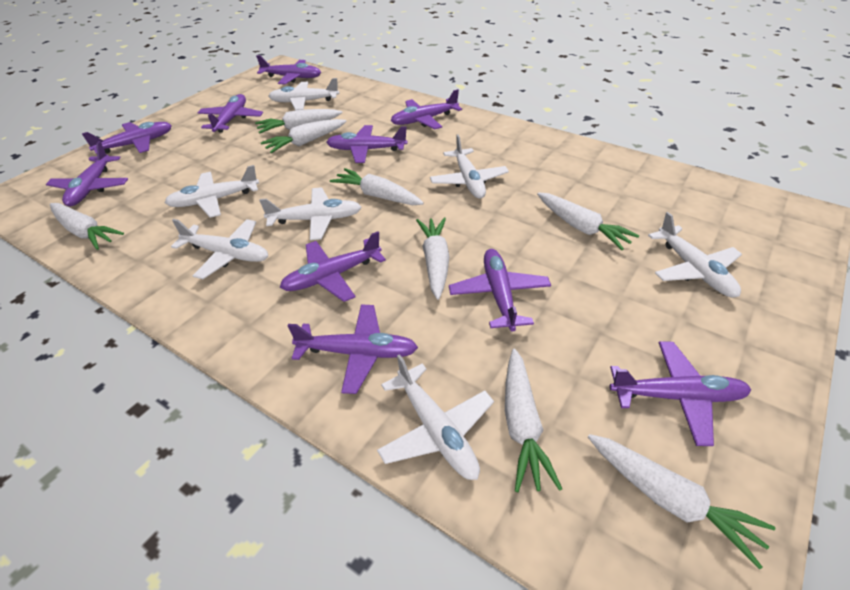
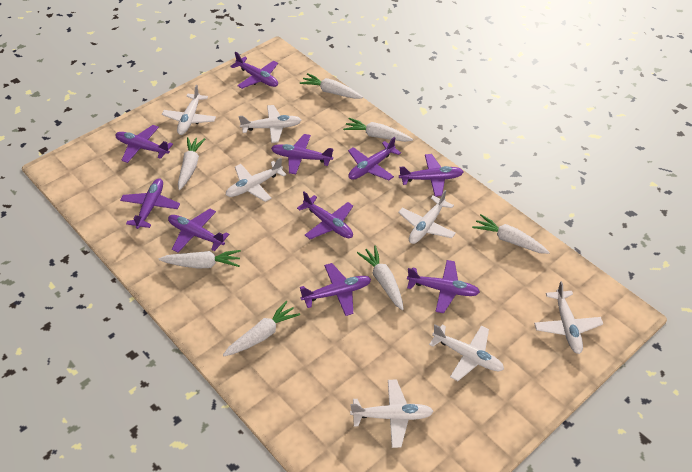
white carrot: [50,203,124,250] [255,109,342,134] [261,119,347,153] [330,168,424,205] [416,218,449,300] [505,349,562,492] [537,192,639,250] [588,434,775,569] = 8 -> [159,250,241,269] [178,137,205,190] [223,301,300,356] [300,73,363,99] [343,118,413,142] [357,245,403,310] [472,214,550,254] = 7

